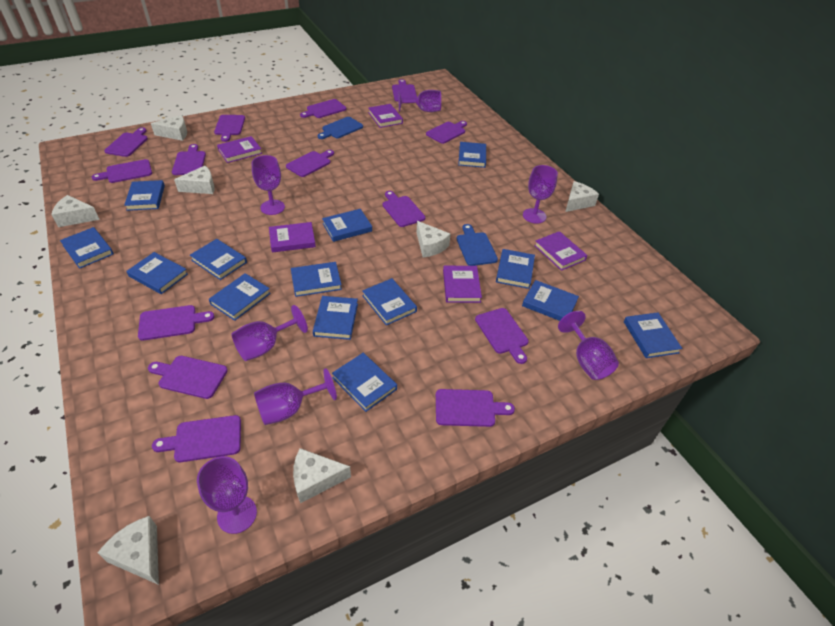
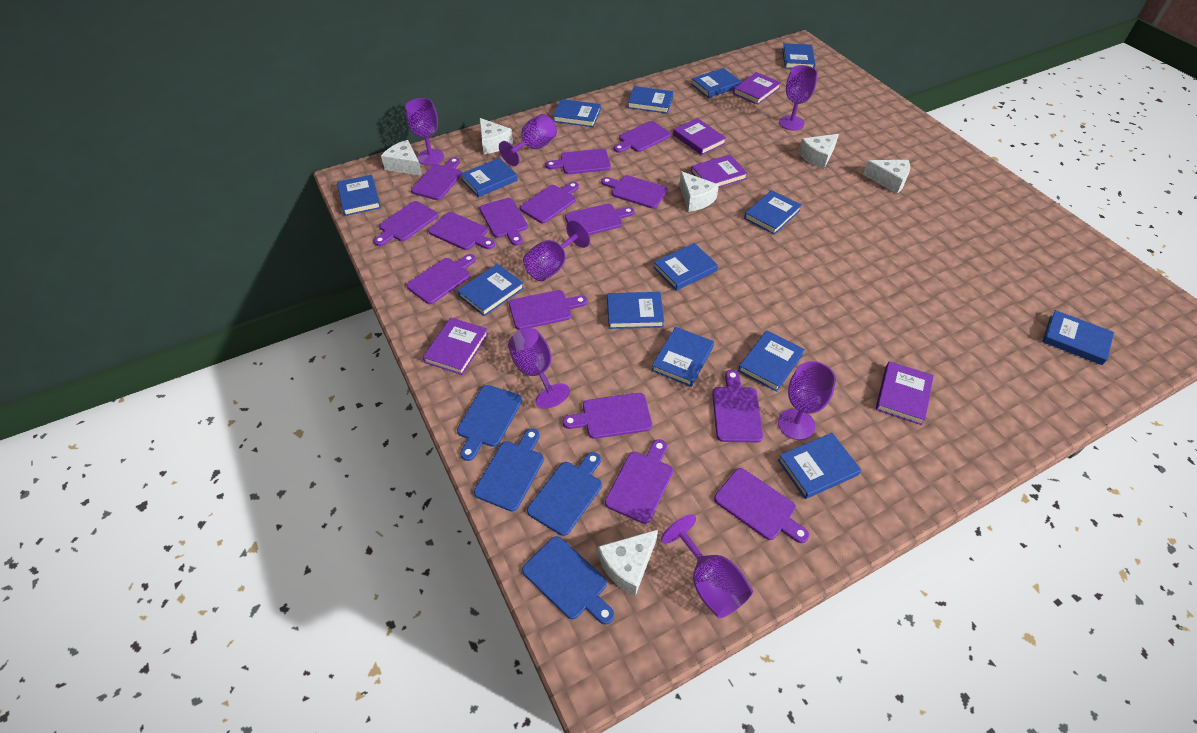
blue cutting board: [317,117,363,139] [457,224,498,266] = 2 -> [457,385,522,461] [474,428,544,512] [522,536,614,625] [527,452,602,536] = 4
purple cutting board: [92,159,152,183] [104,127,148,157] [138,305,215,341] [148,356,228,399] [152,415,241,462] [172,144,206,175] [214,115,245,142] [286,150,334,177] [300,99,346,118] [382,191,425,227] [392,79,417,102] [426,121,467,144] [436,389,515,427] [475,308,529,364] = 14 -> [374,201,438,246] [407,254,476,304] [411,157,462,200] [428,212,495,250] [480,198,528,246] [509,290,587,330] [520,182,579,223] [546,149,611,174] [563,393,652,439] [565,204,634,235] [601,175,668,209] [605,439,673,524] [614,121,671,153] [712,370,763,443] [714,468,809,543] = 15
white cheese: [51,195,100,227] [98,516,159,585] [151,115,187,141] [174,166,215,194] [293,448,351,503] [417,221,451,257] [565,181,599,212] = 7 -> [381,140,422,176] [479,118,513,154] [598,529,658,596] [679,171,719,212] [798,134,839,169] [863,160,910,194] = 6

